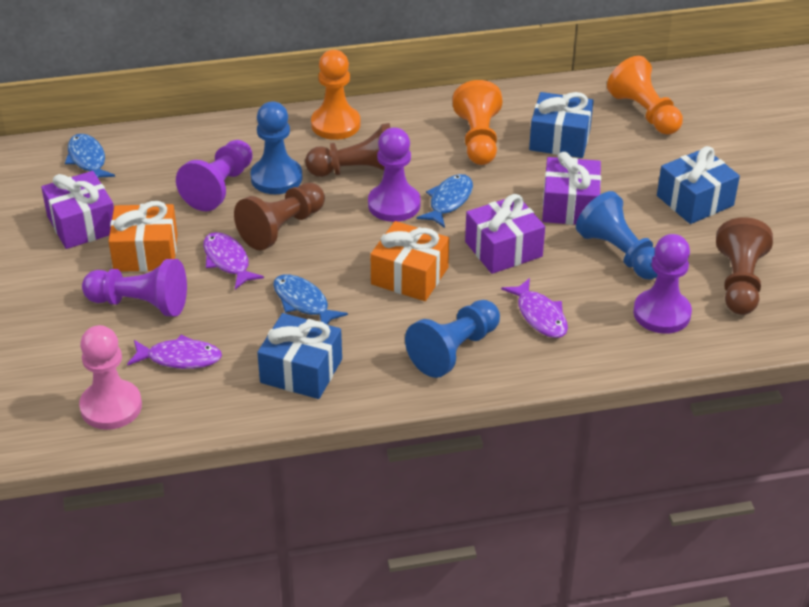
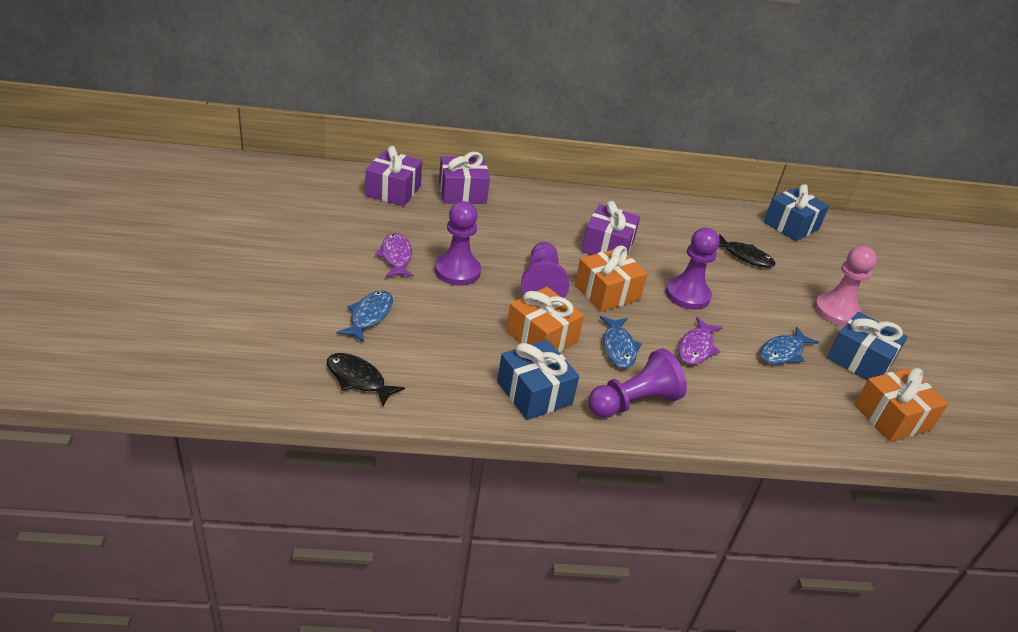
black fish: none = 0 -> [327,353,405,406] [719,235,775,268] = 2
blue pawn: [250,102,302,194] [405,300,500,378] [576,191,658,280] = 3 -> none = 0
brown pawn: [234,183,325,250] [305,123,391,177] [716,217,773,315] = 3 -> none = 0
orange gift: [109,201,178,272] [370,221,449,301] = 2 -> [506,287,584,353] [575,245,648,312] [854,368,948,442] = 3
orange pawn: [311,50,360,140] [452,80,502,165] [607,56,683,135] = 3 -> none = 0
purple fish: [127,335,222,369] [203,232,264,289] [501,278,568,338] = 3 -> [375,233,414,277] [678,317,723,365] = 2

